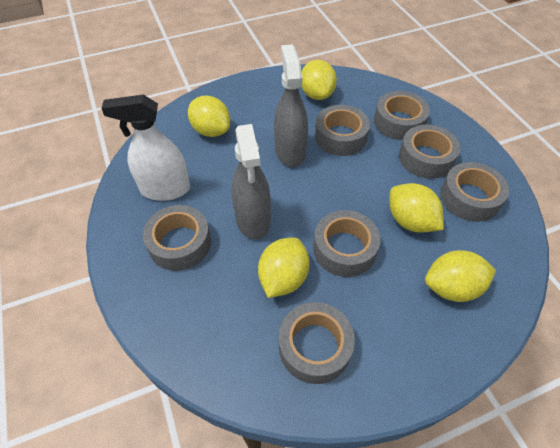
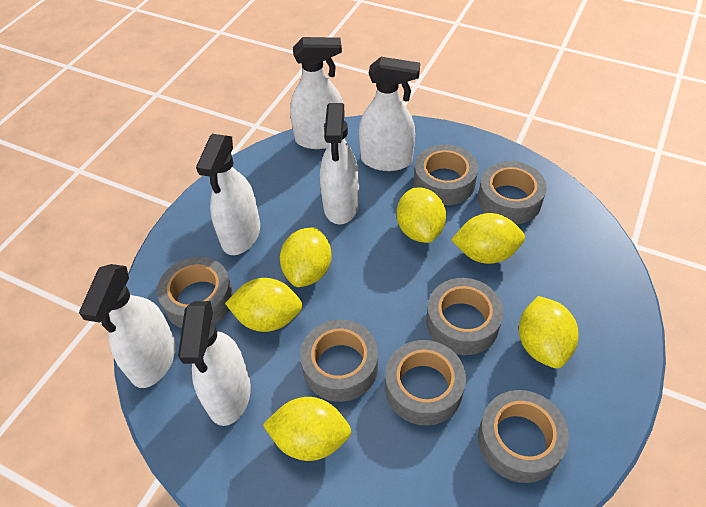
grey spray bottle: [231,124,271,240] [274,44,308,167] = 2 -> none = 0
white spray bottle: [101,94,190,201] = 1 -> [79,264,176,388] [178,301,251,426] [196,134,260,255] [290,37,345,149] [320,103,359,225] [359,57,420,171] = 6
yellow lemon: [188,96,230,137] [258,237,310,298] [301,60,337,100] [390,183,444,233] [425,250,496,302] = 5 -> [225,278,303,332] [263,397,351,461] [280,227,332,287] [397,188,446,243] [451,213,525,264] [519,296,579,368] = 6

